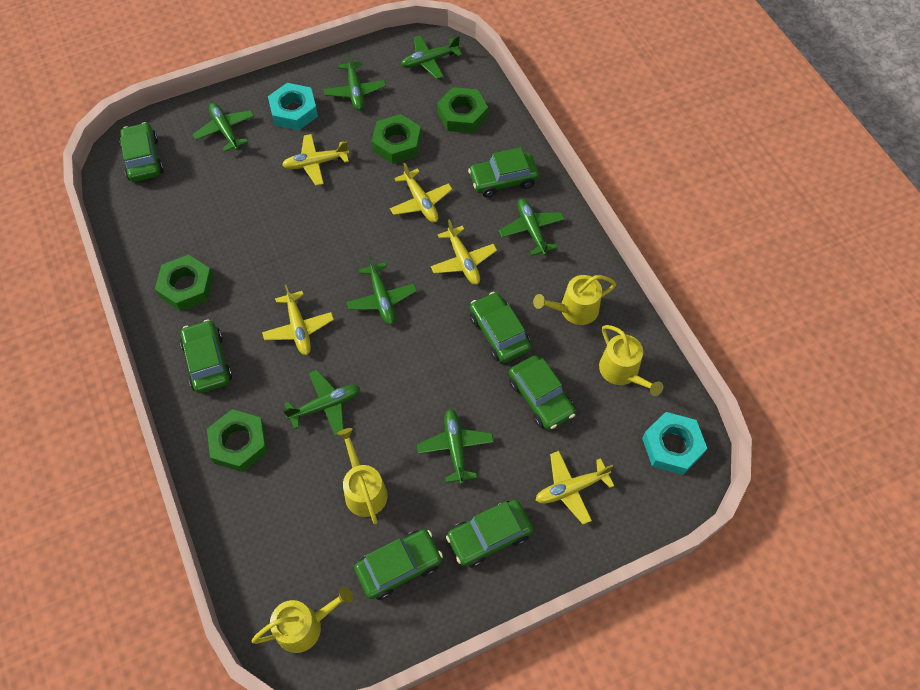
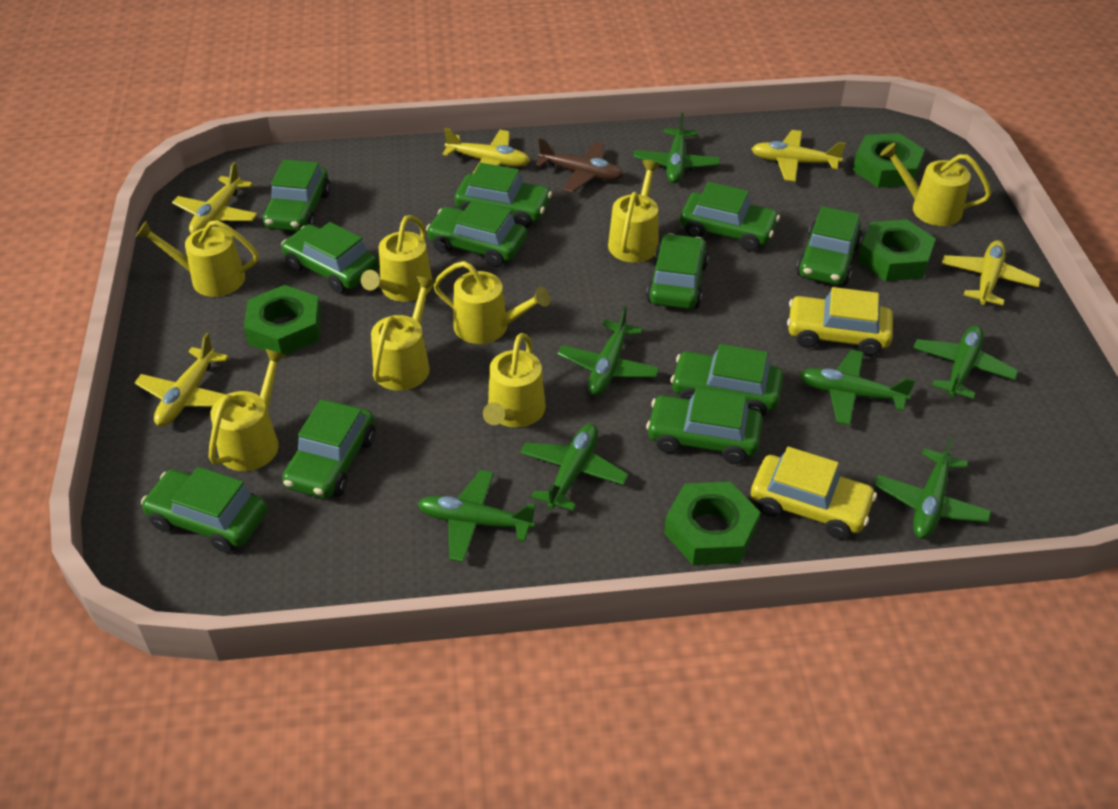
brown plane: none = 0 -> [536,138,624,193] = 1
green car: [120,122,164,182] [180,320,232,393] [354,529,443,600] [446,500,533,568] [468,147,539,198] [470,292,531,363] [509,355,576,430] = 7 -> [141,467,268,553] [262,159,331,232] [281,222,378,294] [282,399,375,499] [426,200,527,267] [454,163,552,228] [646,233,709,309] [646,388,763,464] [671,344,783,417] [680,182,780,251] [796,206,862,285] = 11
turquoise nut: [268,83,318,130] [642,412,707,475] = 2 -> none = 0
yellow car: none = 0 -> [751,447,877,539] [787,287,893,356] = 2
yellow watering can: [252,587,353,653] [337,428,388,524] [533,275,616,325] [599,325,663,396] = 4 -> [136,220,259,297] [209,349,286,471] [361,215,433,302] [371,276,436,391] [433,261,550,344] [483,333,546,428] [608,160,661,262] [880,143,991,226] = 8

